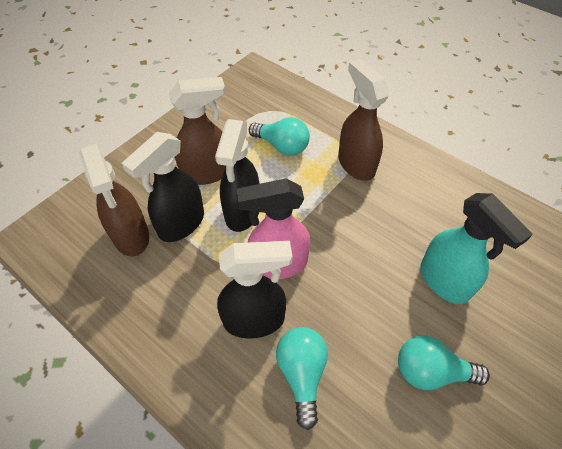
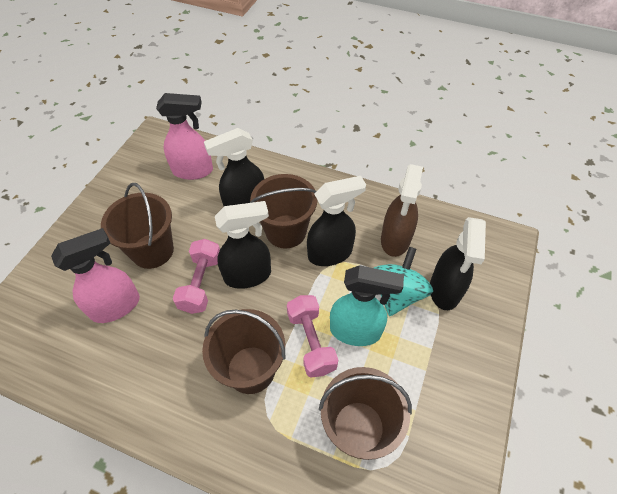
black spray bottle: [122,132,204,242] [215,119,260,232] [217,241,292,339] = 3 -> [204,128,264,206] [215,201,271,289] [307,176,366,266] [430,217,486,310] = 4
brown bucket: none = 0 -> [101,183,174,269] [202,309,285,394] [250,174,317,249] [319,367,412,460] = 4
brown spray bottle: [79,144,149,257] [169,77,226,185] [338,59,389,181] = 3 -> [381,164,423,257] = 1
pink dumbbell: none = 0 -> [173,239,220,314] [287,295,338,378] = 2
pink spray bottle: [236,179,310,279] = 1 -> [51,228,140,323] [156,93,213,180] = 2
turquoise light bulb: [249,117,310,156] [276,327,328,430] [398,335,490,390] = 3 -> none = 0
turquoise spinning top: none = 0 -> [374,247,433,316] = 1

